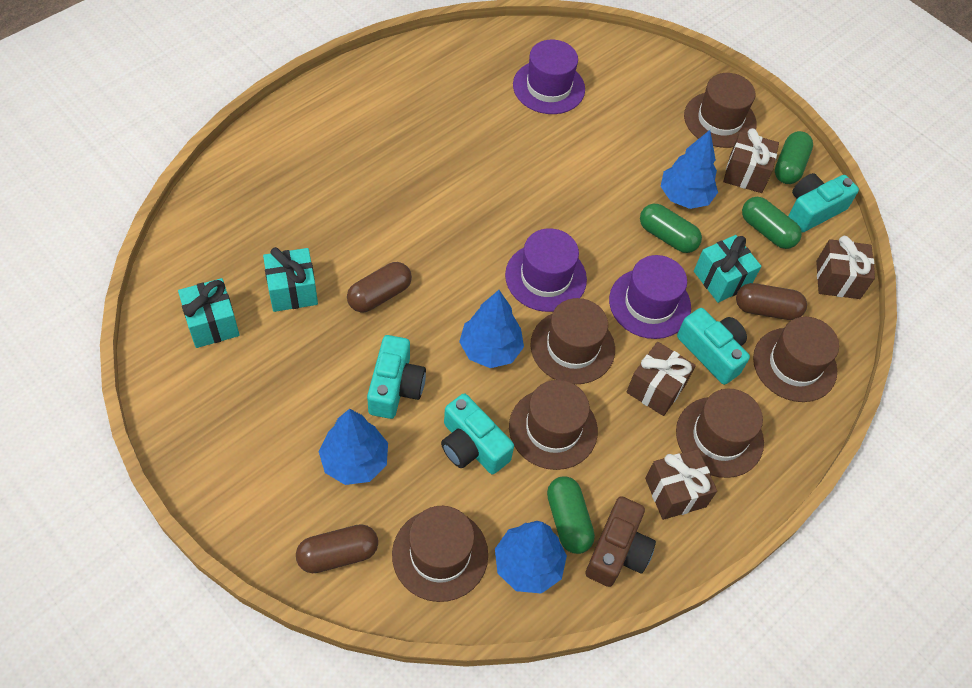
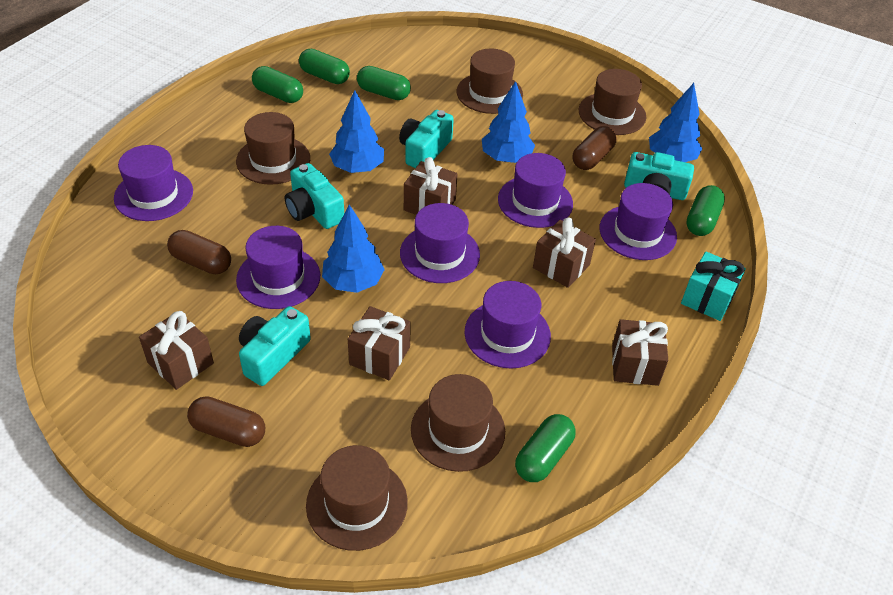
brown camera: [585,496,656,587] = 1 -> none = 0
brown gift: [626,342,696,416] [645,449,717,520] [723,128,779,193] [816,236,875,299] = 4 -> [139,311,214,390] [348,306,411,380] [404,157,458,215] [533,218,596,288] [612,319,668,386] = 5
brown hat: [392,506,488,602] [509,380,598,470] [530,298,615,384] [676,389,764,478] [684,73,757,148] [753,317,839,402] = 6 -> [236,112,310,185] [306,445,408,551] [411,374,505,472] [457,49,523,114] [579,69,646,135] = 5
green capsule: [547,477,595,554] [640,204,702,253] [742,197,802,249] [775,131,813,184] = 4 -> [252,66,303,103] [299,49,350,84] [357,66,411,100] [515,414,576,482] [686,185,725,236] = 5
purple hat: [505,228,587,312] [513,40,585,114] [609,255,691,339] = 3 -> [114,145,193,221] [236,226,320,309] [400,203,480,283] [465,281,551,369] [498,153,573,228] [600,183,677,260] = 6
turquoise gift: [178,278,239,348] [263,247,318,312] [694,235,761,303] = 3 -> [681,252,746,321] = 1

